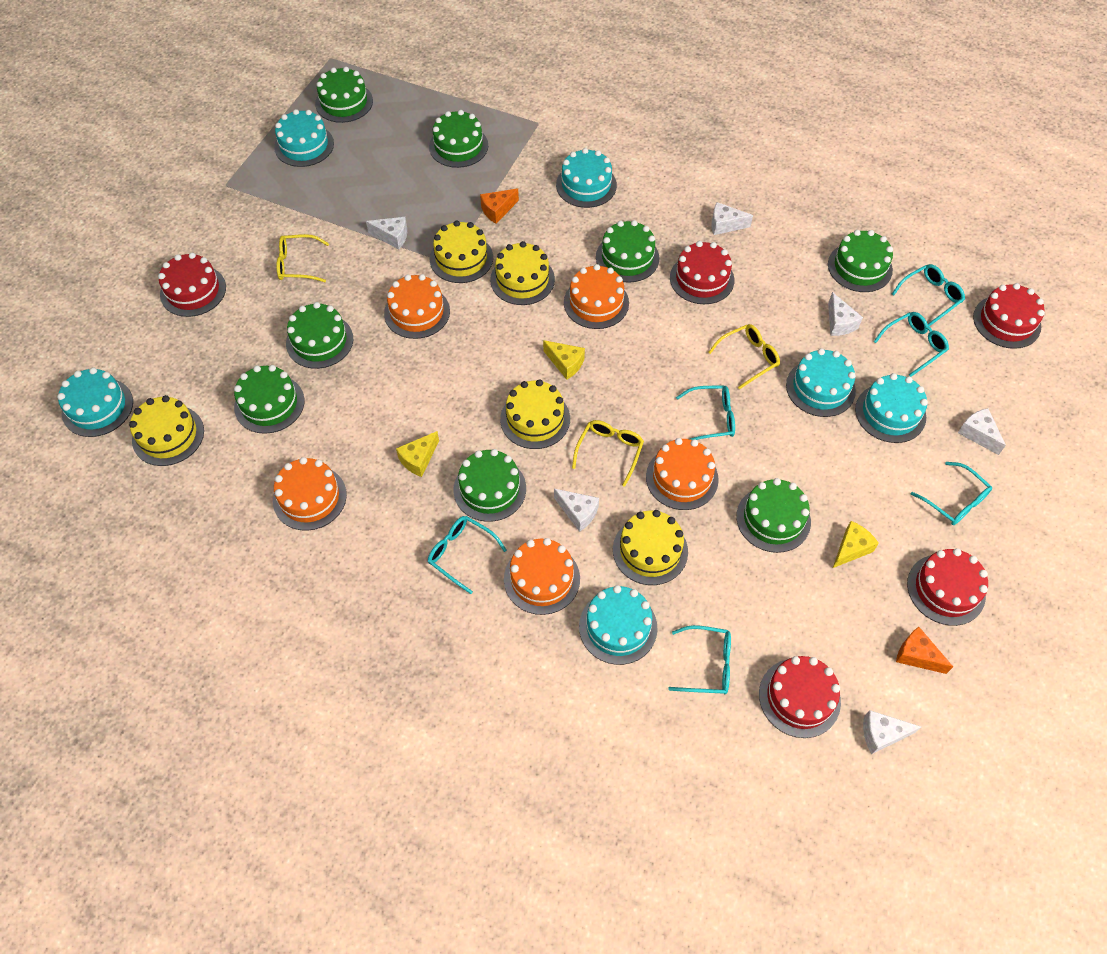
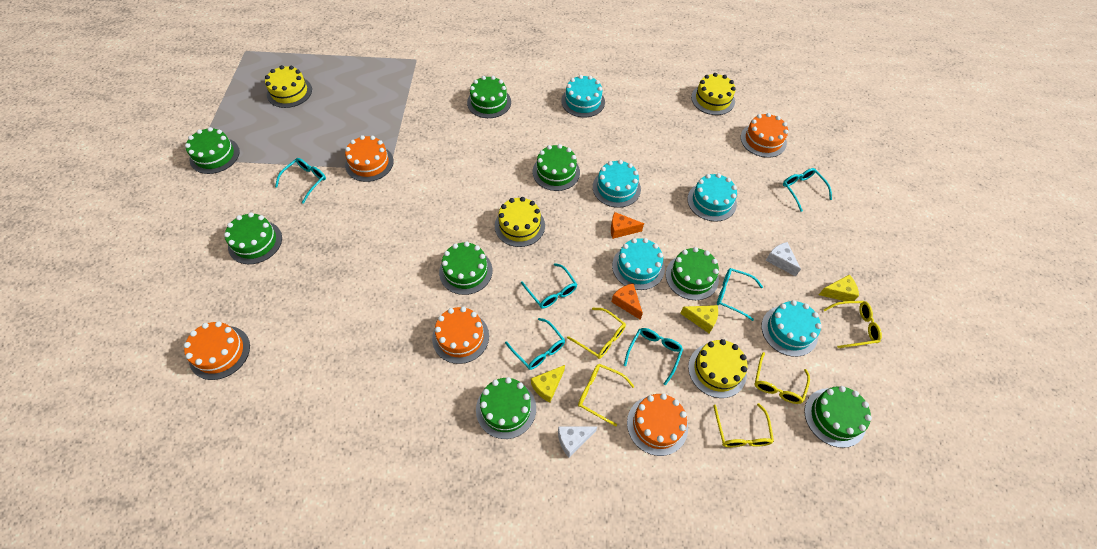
red cake: [158,253,226,317] [670,241,734,304] [759,656,841,738] [907,548,988,626] [973,283,1045,349] = 5 -> none = 0
turquoise cake: [57,367,133,437] [274,109,334,167] [556,148,617,208] [579,585,657,665] [786,348,856,417] [855,373,928,443] = 6 -> [561,75,605,118] [593,160,641,208] [612,238,665,290] [688,173,737,222] [761,300,822,357] = 5
white cheese: [366,217,407,249] [554,489,599,532] [712,202,753,235] [828,292,863,336] [863,710,921,754] [958,408,1006,455] = 6 -> [558,426,598,458] [765,242,801,277] = 2
yellow cake: [129,395,204,466] [430,220,493,283] [490,241,555,305] [500,379,570,449] [613,510,688,585] = 5 -> [265,65,312,108] [495,197,545,247] [688,339,747,398] [691,73,736,115] = 4
yellow glasses: [276,234,329,282] [572,420,644,487] [708,324,780,390] = 3 -> [567,308,626,359] [578,364,635,426] [713,403,774,447] [754,352,810,404] [823,301,882,348] = 5

